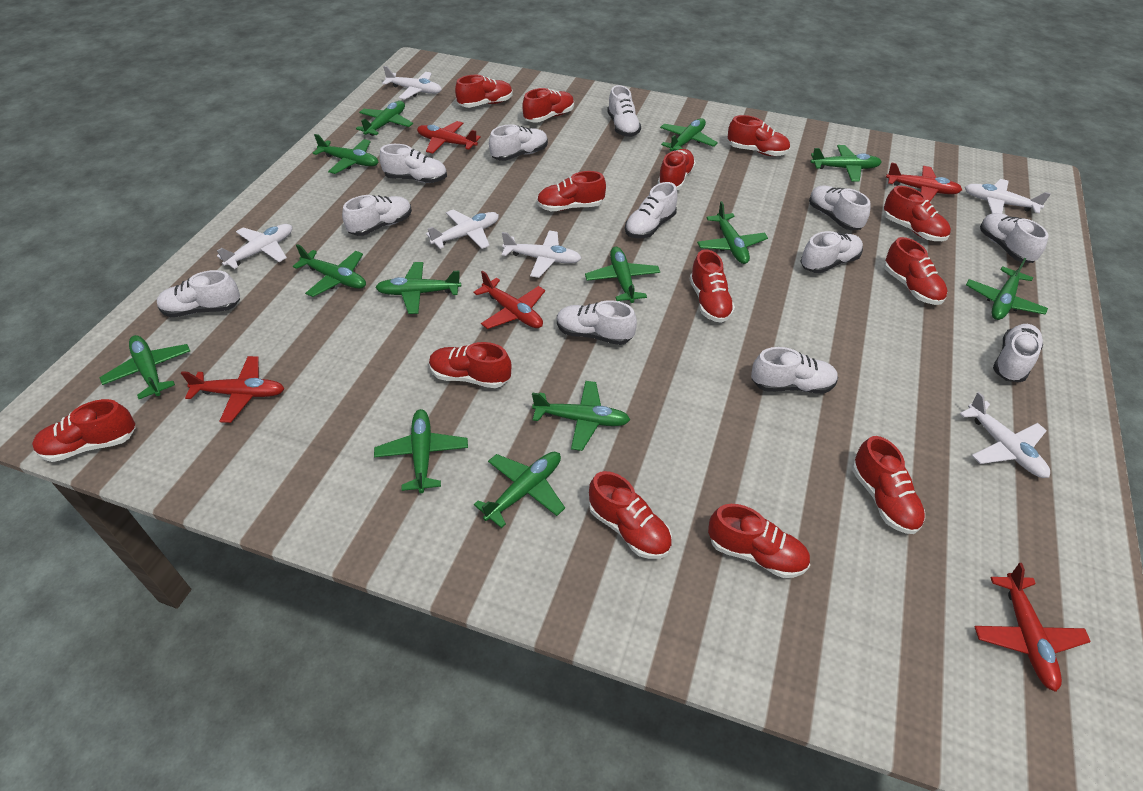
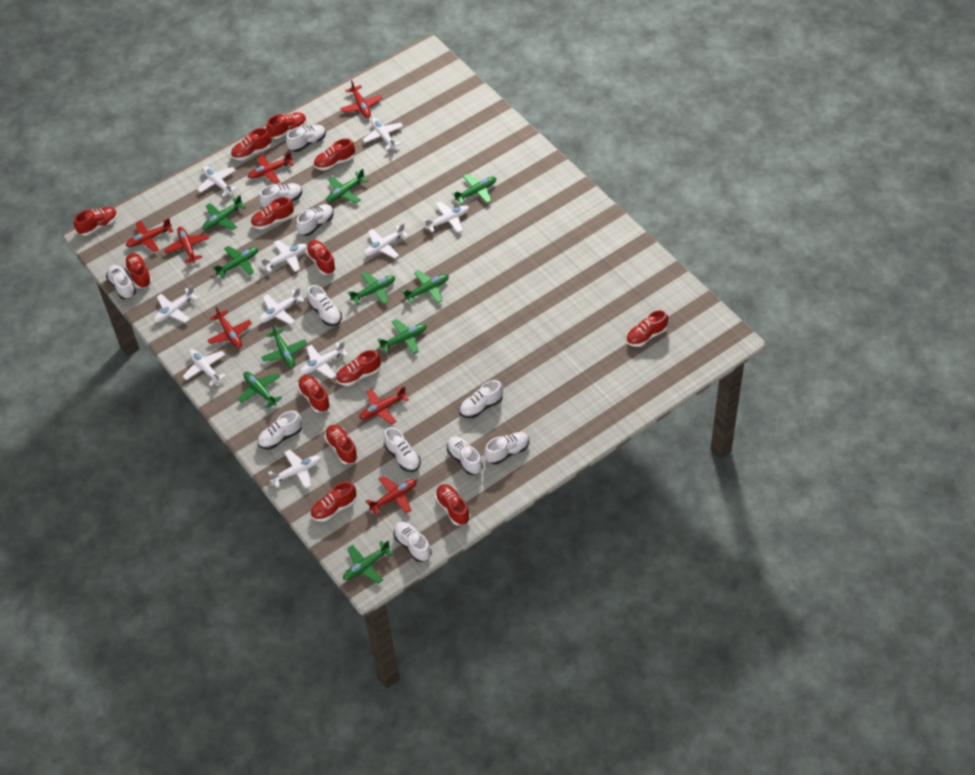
green plane: [100,335,190,399] [293,244,366,297] [313,134,379,174] [356,101,413,136] [374,409,468,493] [375,262,461,314] [474,452,565,528] [532,381,630,451] [585,247,660,303] [660,118,718,151] [697,201,768,264] [810,145,882,181] [966,258,1048,320] = 13 -> [203,195,246,230] [213,246,258,278] [238,372,282,409] [261,323,307,368] [326,169,368,203] [343,540,394,584] [348,272,395,305] [377,319,427,354] [402,270,449,303] [452,174,496,204] = 10
red plane: [181,356,284,423] [417,121,481,154] [474,270,545,329] [886,162,962,202] [974,563,1091,692] = 5 -> [126,218,173,252] [164,227,209,264] [208,306,252,348] [248,152,294,184] [340,80,382,118] [359,386,409,425] [366,476,417,515] = 7
white plane: [217,224,292,269] [382,66,442,100] [426,209,499,249] [501,230,582,278] [960,392,1050,478] [965,179,1051,213] = 6 -> [154,286,198,323] [183,349,226,386] [197,166,238,197] [259,288,305,325] [260,240,307,272] [268,449,321,489] [300,341,348,379] [363,118,403,150] [364,223,409,258] [423,202,469,233] = 10
white shoe: [157,270,240,317] [342,195,412,236] [379,144,447,183] [489,124,548,161] [557,300,637,345] [607,85,641,137] [625,182,677,238] [751,347,838,394] [800,231,863,273] [809,186,870,230] [980,213,1049,263] [993,324,1043,382] = 12 -> [106,265,136,299] [257,411,302,450] [259,183,302,208] [286,125,326,152] [296,204,334,236] [307,285,342,326] [384,427,421,472] [394,522,431,562] [447,436,483,475] [459,380,503,418] [484,432,529,465] = 11

